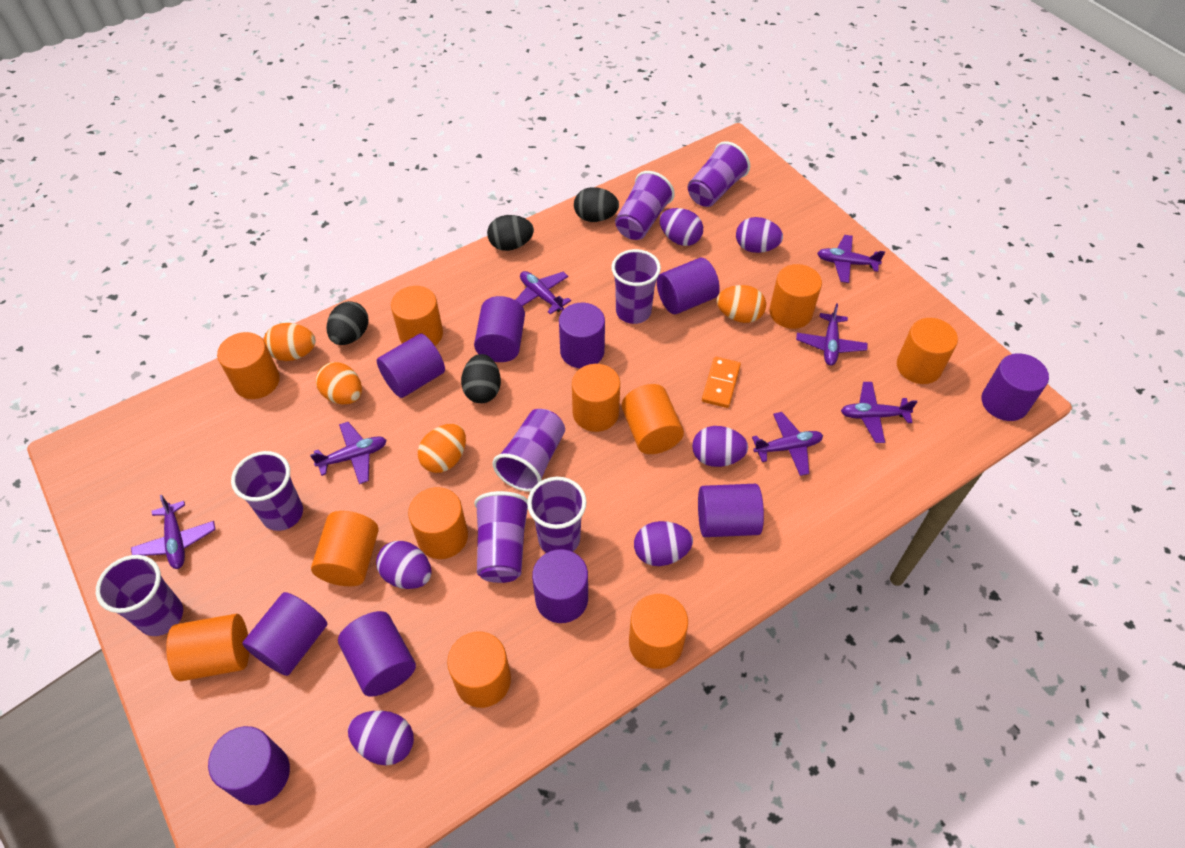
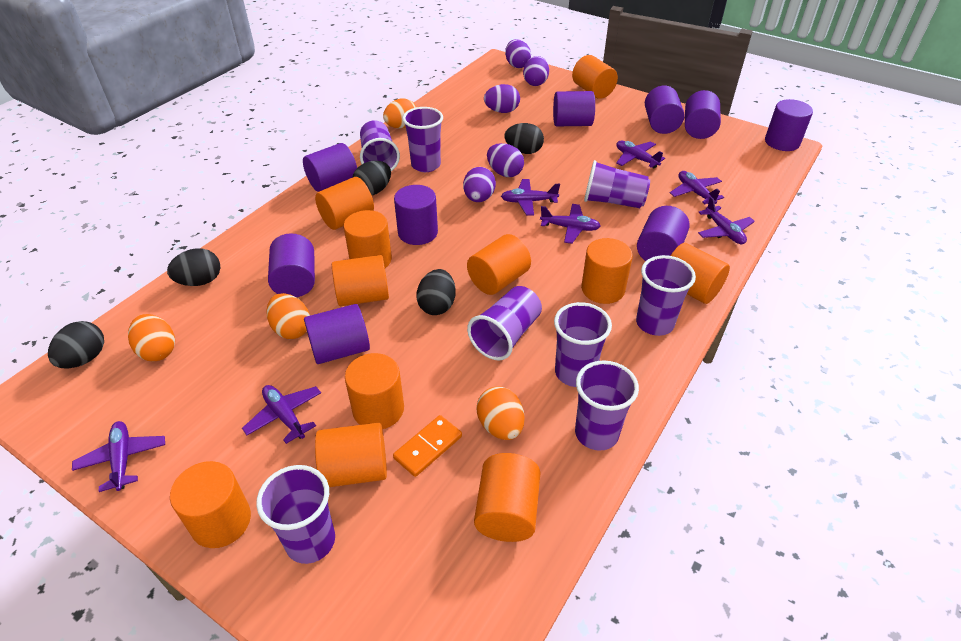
black egg: [327,301,368,345] [461,354,501,403] [487,215,534,251] [574,187,619,222] = 4 -> [48,321,104,368] [167,248,220,286] [352,161,391,195] [417,269,456,315] [504,123,544,154] = 5
purple cylinder: [208,726,290,805] [242,592,327,676] [338,611,416,697] [377,333,445,398] [474,296,525,362] [532,549,588,623] [559,303,605,368] [657,258,720,314] [698,484,764,537] [982,353,1049,421] = 10 -> [268,233,315,297] [303,143,357,192] [304,304,370,364] [394,185,438,245] [553,91,595,126] [637,206,690,261] [645,86,684,134] [685,90,721,139] [765,99,813,151] = 9
purple egg: [348,711,414,765] [376,541,432,589] [634,521,693,566] [660,208,703,246] [692,426,748,467] [736,217,783,253] = 6 -> [463,167,496,202] [484,84,520,113] [487,143,524,177] [505,39,531,68] [523,56,549,86] = 5

